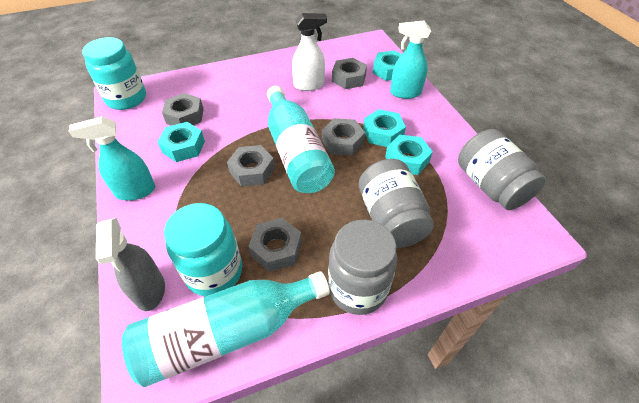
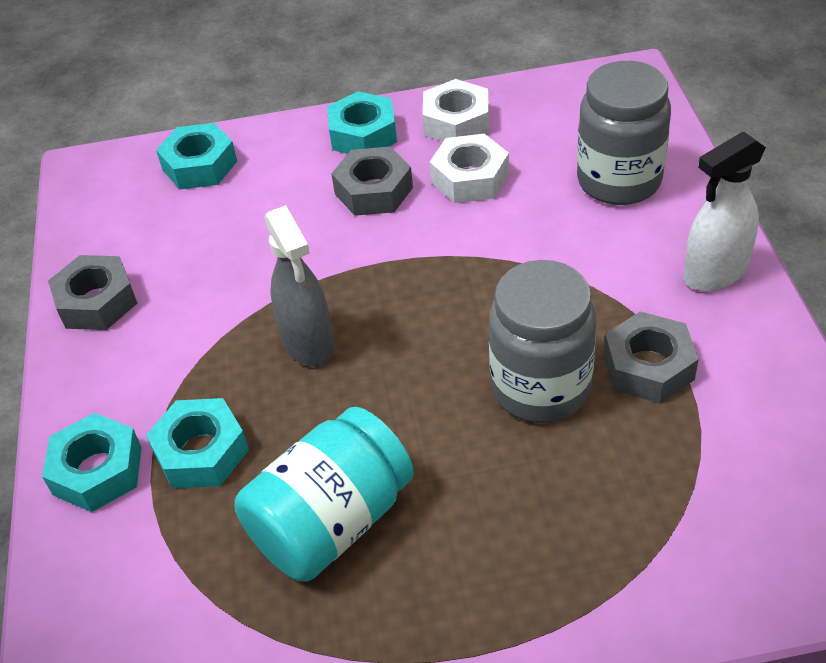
grey jar: [328,220,397,315] [359,159,434,248] [458,129,546,210] = 3 -> [489,260,596,423] [577,61,671,205] = 2
grey nut: [162,93,204,126] [227,145,275,187] [248,218,302,272] [322,118,365,156] [332,58,367,89] = 5 -> [48,255,137,330] [331,147,413,216] [603,311,699,404] = 3
turquoise bottle: [122,271,330,387] [267,86,335,193] = 2 -> none = 0
turquoise jar: [82,37,146,110] [164,203,242,297] = 2 -> [235,407,414,582] = 1
turquoise spray bottle: [68,116,155,201] [390,21,431,99] = 2 -> none = 0
white nut: none = 0 -> [422,79,489,141] [430,134,509,203] = 2

